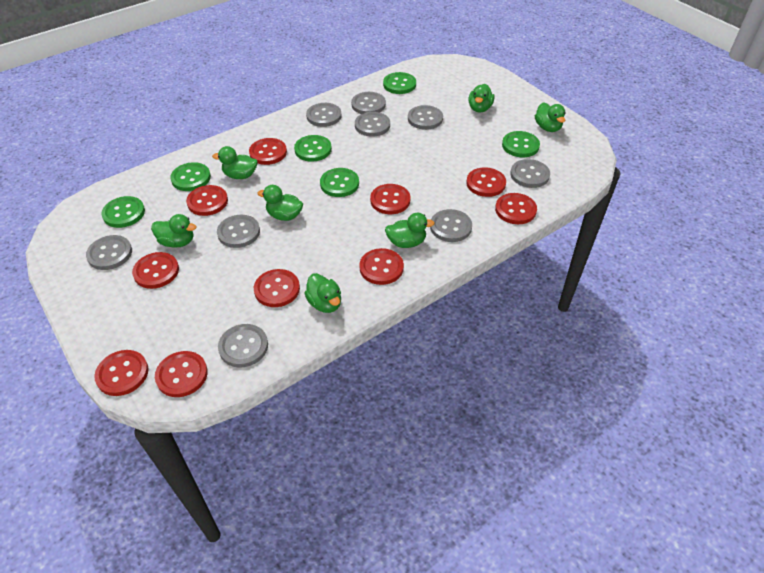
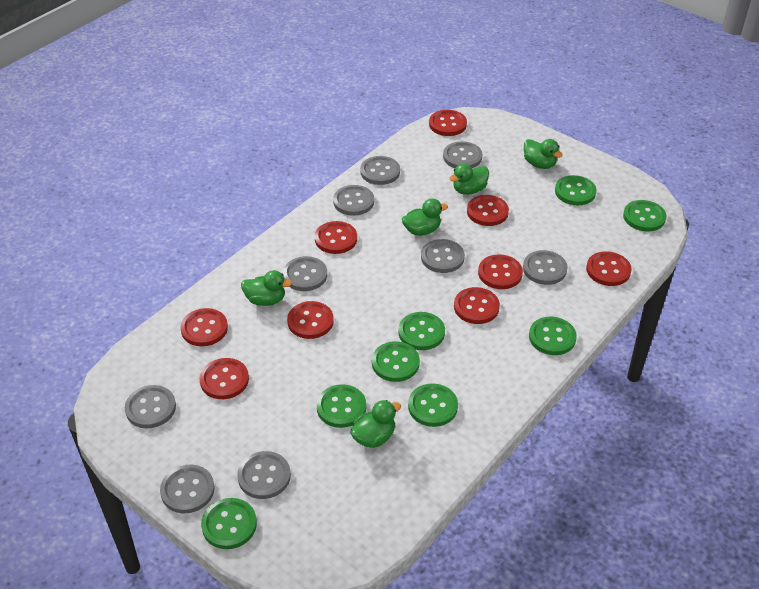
green button: [101,196,145,228] [170,162,211,191] [294,135,332,162] [320,168,359,197] [383,72,416,94] [502,131,540,157] = 6 -> [201,498,257,549] [316,384,366,428] [372,341,420,382] [398,312,445,350] [408,384,458,427] [529,317,577,355] [555,175,596,205] [623,200,667,232] = 8
green duck: [151,214,197,248] [212,146,257,179] [257,185,303,221] [304,273,341,313] [385,213,435,248] [468,84,495,112] [535,102,566,132] = 7 -> [241,270,292,306] [350,400,401,448] [402,198,448,236] [449,164,489,195] [524,139,563,169] = 5
red button: [94,350,148,396] [132,252,179,289] [155,351,208,397] [186,185,228,216] [249,138,287,165] [254,269,300,307] [359,248,404,285] [370,184,410,214] [466,167,506,197] [495,193,537,224] = 10 -> [181,308,228,346] [199,358,249,399] [287,301,334,339] [315,221,357,254] [429,110,467,136] [454,287,500,324] [467,195,509,226] [478,254,523,289] [586,251,632,286] = 9

